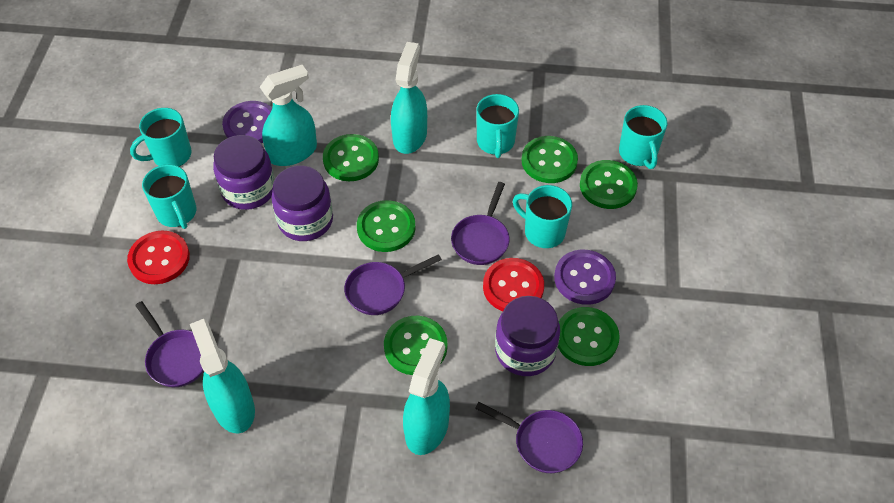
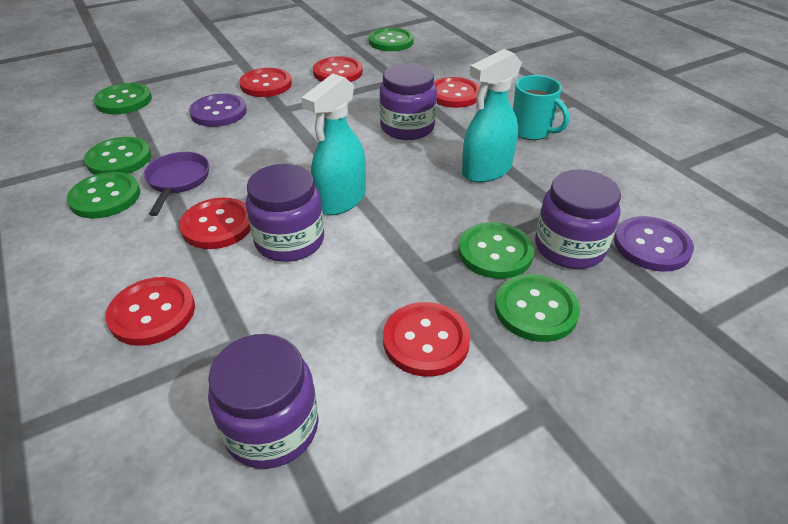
purple jar: [213,135,275,210] [271,166,333,241] [495,296,560,376] = 3 -> [208,334,319,469] [246,164,324,262] [379,63,437,140] [535,170,621,269] = 4
purple pan: [135,301,204,387] [344,254,442,315] [451,182,510,265] [475,402,583,473] = 4 -> [144,152,209,216] = 1
red button: [127,231,190,284] [483,258,544,311] = 2 -> [105,277,195,346] [179,197,251,249] [239,68,292,97] [313,56,363,82] [383,302,470,377] [434,77,480,108] = 6
turquoise mug: [130,108,192,167] [142,164,196,229] [476,94,519,158] [513,185,572,248] [619,105,667,169] = 5 -> [513,75,570,140] = 1
turquoise spray bottle: [190,319,255,433] [260,65,317,166] [391,42,427,154] [403,338,450,455] = 4 -> [301,73,366,215] [462,49,522,183] = 2

